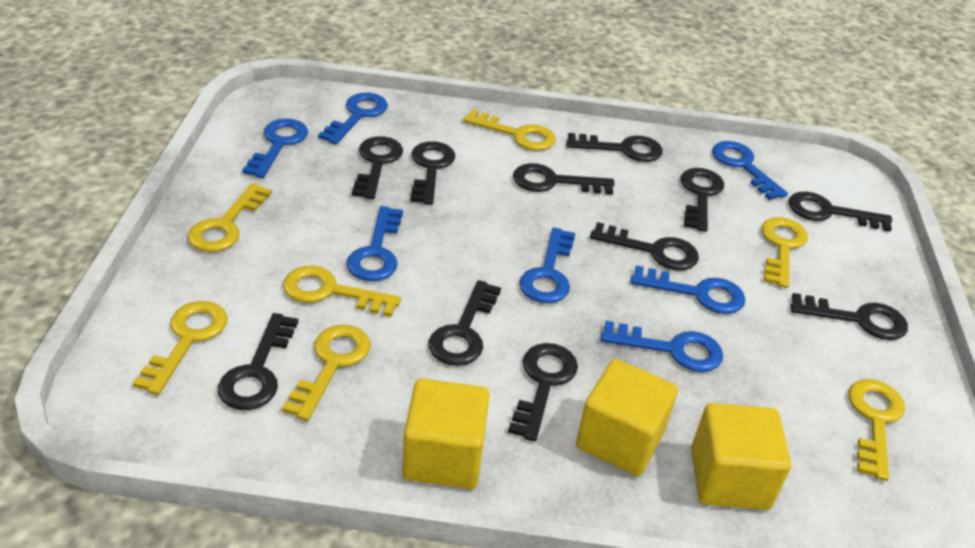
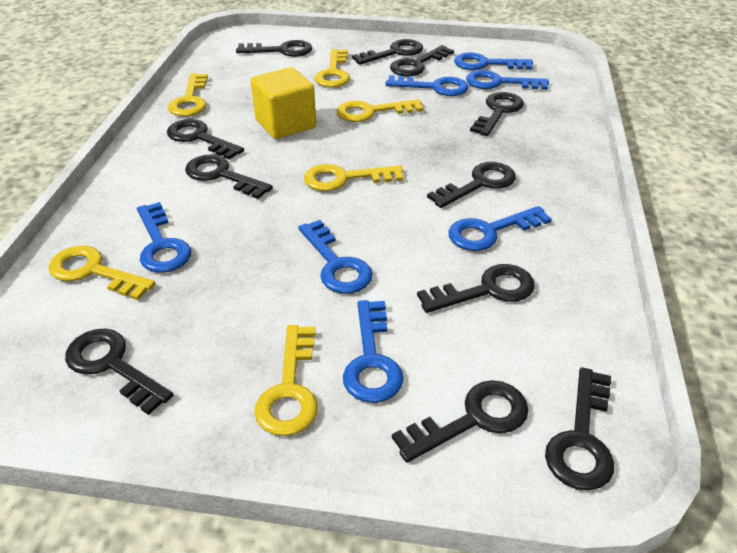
yellow cube: [402,379,490,489] [576,359,678,476] [691,403,791,510] = 3 -> [251,67,316,139] = 1
yellow key: [132,301,228,395] [188,183,272,252] [282,324,370,421] [283,266,401,317] [463,110,556,151] [762,217,808,288] [849,379,905,481] = 7 -> [48,246,155,300] [168,74,208,117] [254,325,318,436] [304,164,404,191] [314,49,350,88] [336,99,423,122] = 6

